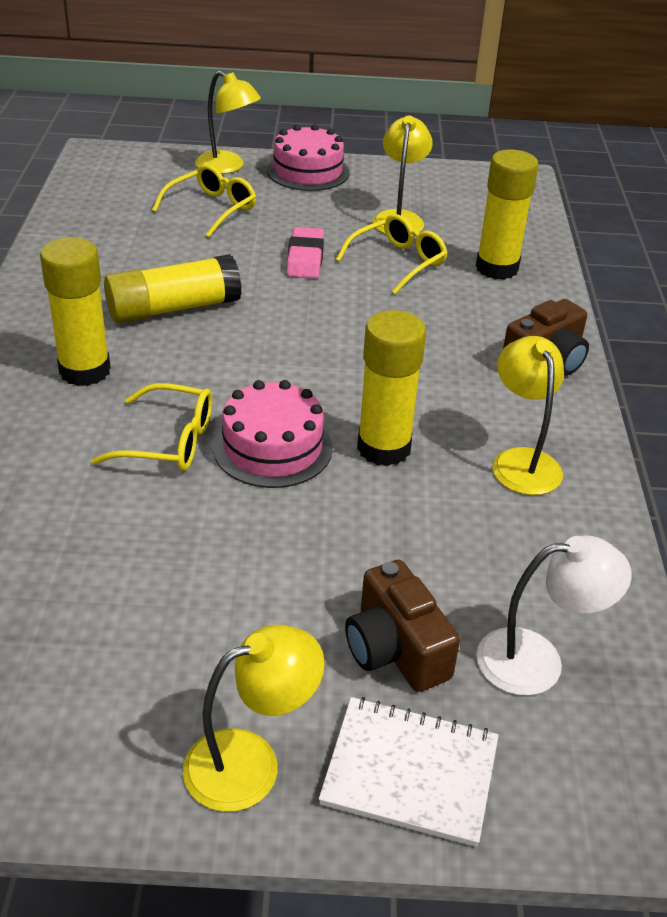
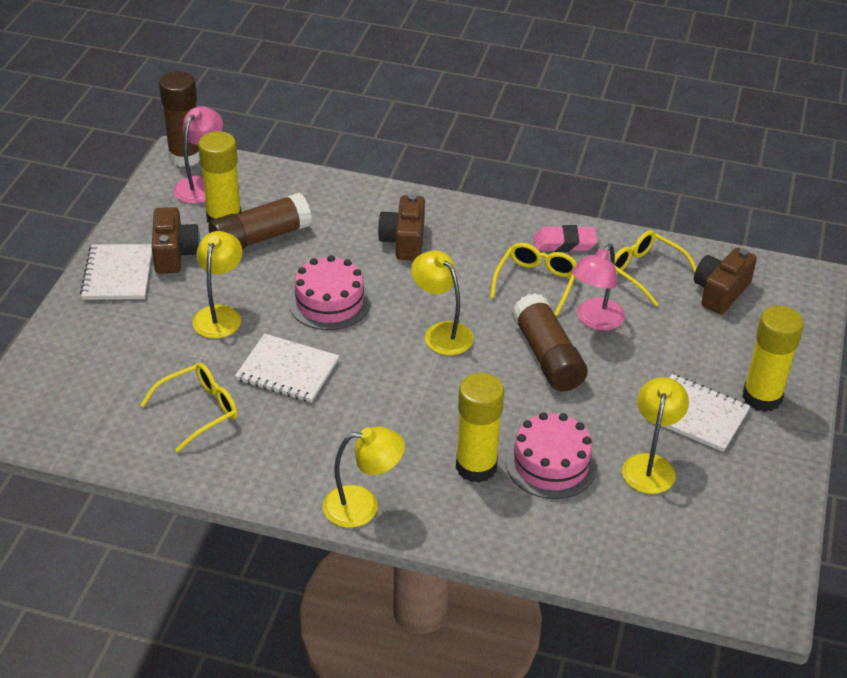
brown camera: [345,560,460,692] [503,299,589,376] = 2 -> [152,207,201,274] [378,194,425,261] [694,248,757,314] = 3
brown glue stick: none = 0 -> [159,71,200,167] [209,192,312,249] [512,293,588,391] = 3
pink lamp: none = 0 -> [173,106,223,204] [572,244,625,331] = 2
white lamp: [476,535,632,696] = 1 -> none = 0
white notebook: [319,697,499,847] = 1 -> [80,244,152,300] [235,333,339,403] [660,374,750,452] = 3
yellow glue stick: [40,237,111,386] [104,254,242,323] [357,310,426,466] [476,150,538,280] = 4 -> [198,131,241,223] [456,373,504,483] [742,305,804,412] = 3

